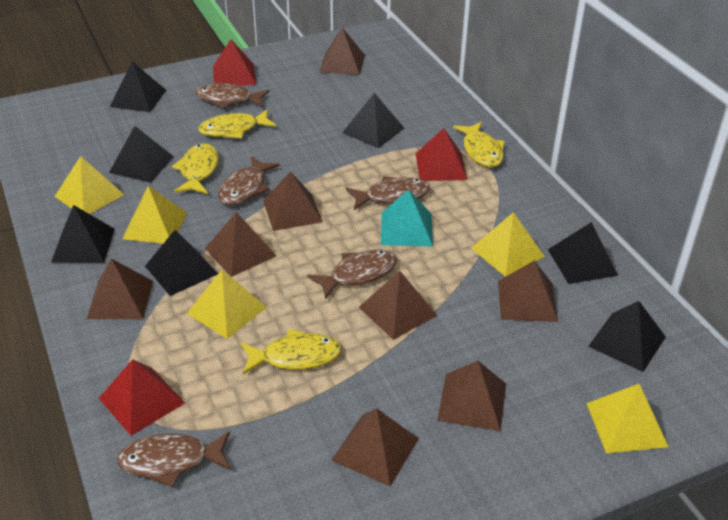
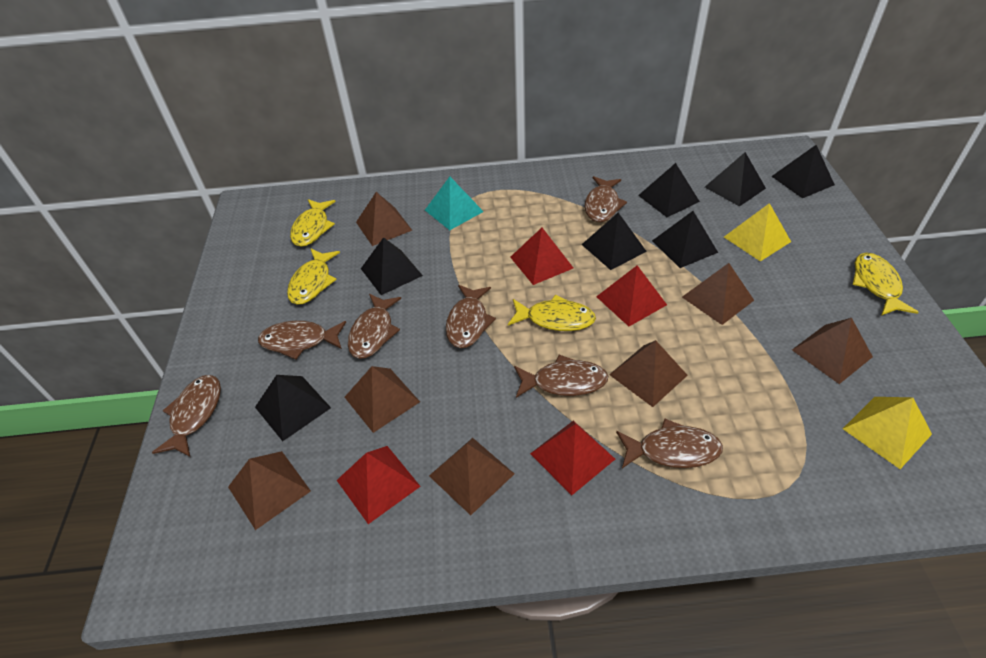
brown fish: [117,431,230,487] [195,83,269,109] [218,156,280,206] [307,249,397,300] [346,176,430,210] = 5 -> [152,375,221,457] [258,321,346,360] [348,294,401,359] [446,285,496,348] [514,355,608,398] [585,176,627,222] [616,419,723,468] = 7
brown pyramid: [87,259,153,319] [205,212,276,277] [263,172,323,231] [319,27,365,75] [331,408,419,486] [359,271,438,340] [437,361,506,431] [498,260,558,322] = 8 -> [228,451,311,530] [345,366,420,433] [356,192,413,246] [429,438,514,515] [609,340,688,407] [682,263,754,325] [792,318,873,384] = 7
red pyramid: [99,359,185,435] [213,39,256,86] [416,128,467,181] = 3 -> [337,446,421,524] [510,228,573,285] [530,421,615,495] [596,265,667,326] = 4
yellow pyramid: [54,156,124,214] [122,186,187,244] [187,270,267,339] [471,212,545,277] [586,384,668,454] = 5 -> [724,203,791,262] [843,397,932,469] = 2

